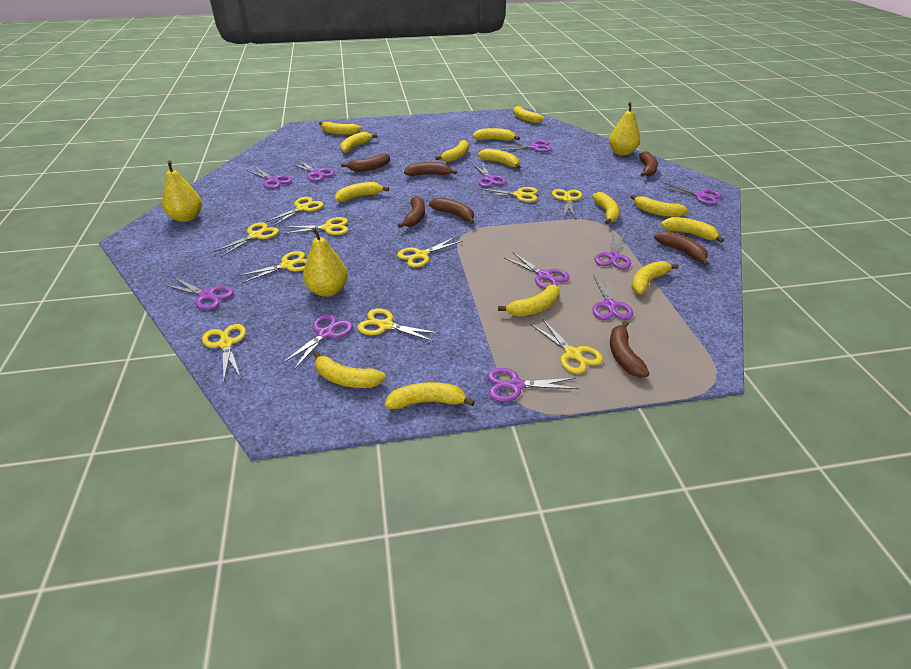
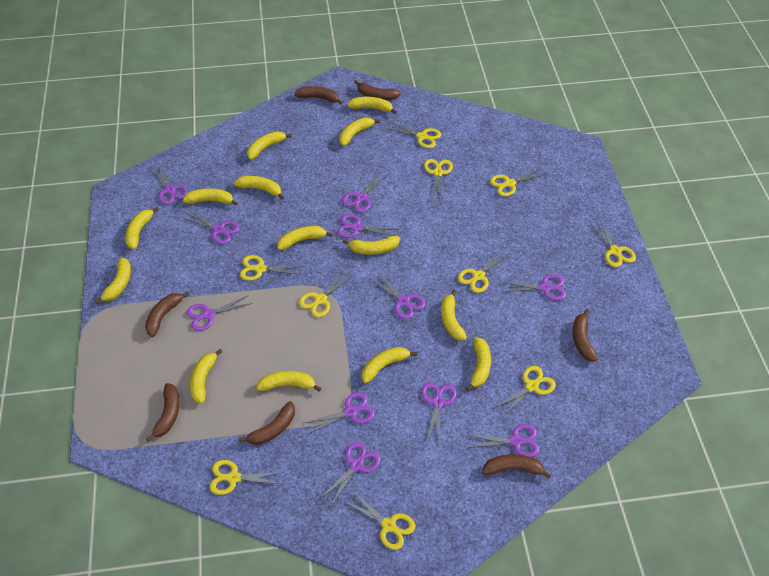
yellow pear: [162,160,202,222] [303,227,348,297] [609,102,640,156] = 3 -> none = 0

